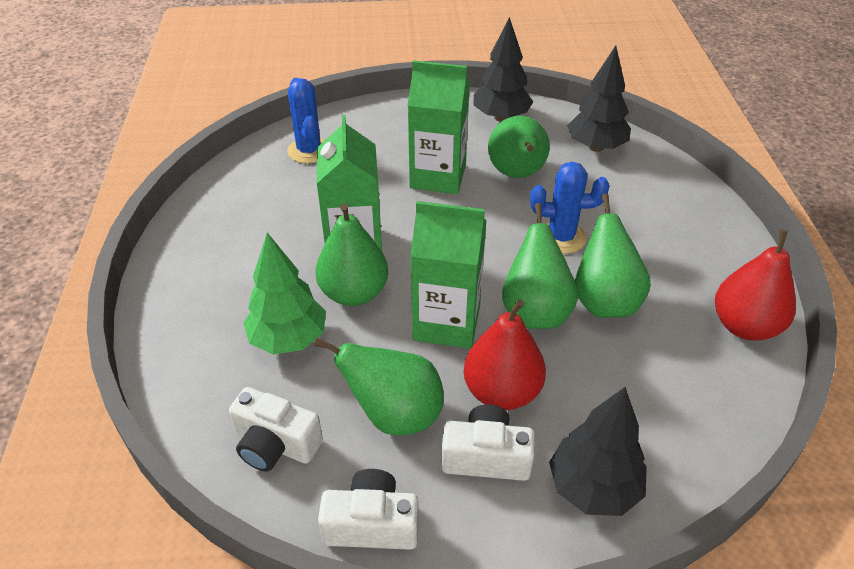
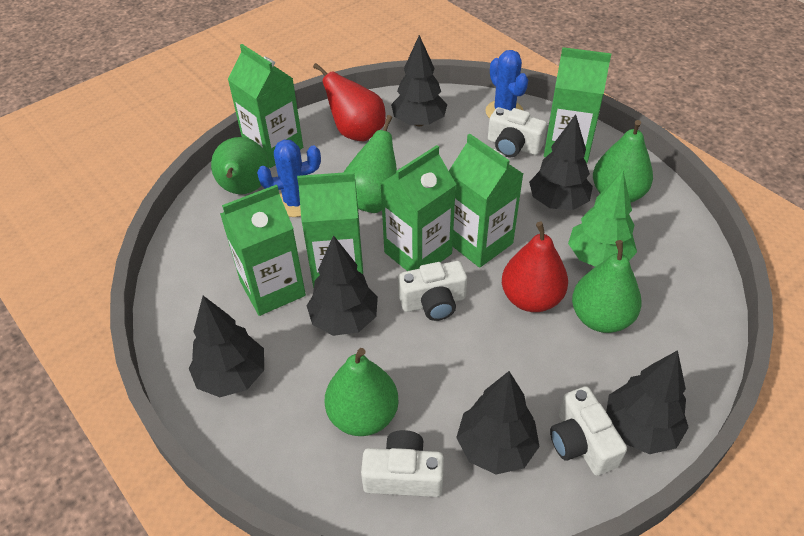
black tree: [473,17,533,122] [549,387,647,516] [567,45,631,152] = 3 -> [189,296,264,397] [307,235,378,336] [391,35,447,126] [456,371,540,475] [529,114,593,210] [606,350,689,454] = 6
green carton: [317,115,382,251] [408,60,470,194] [410,201,487,349] = 3 -> [220,185,306,316] [228,44,303,168] [297,172,363,288] [380,145,456,271] [449,134,523,268] [544,47,612,164] = 6
white camera: [229,387,323,472] [318,469,419,550] [441,404,535,481] = 3 -> [361,430,444,497] [398,261,467,321] [488,107,547,157] [550,386,627,476] = 4

